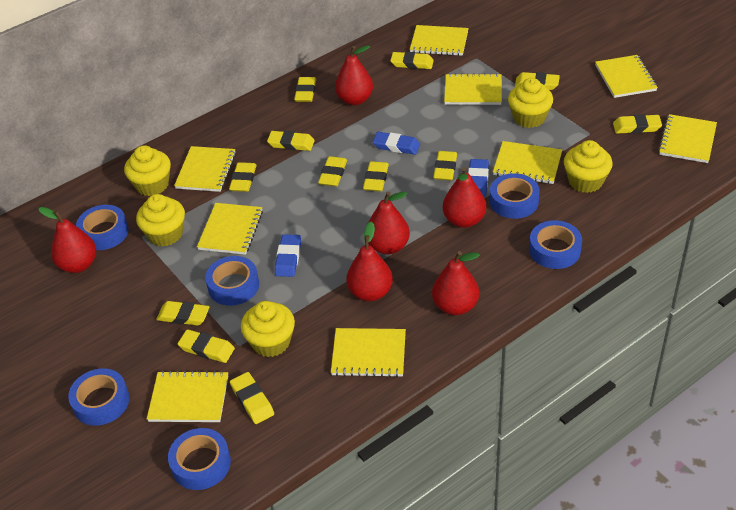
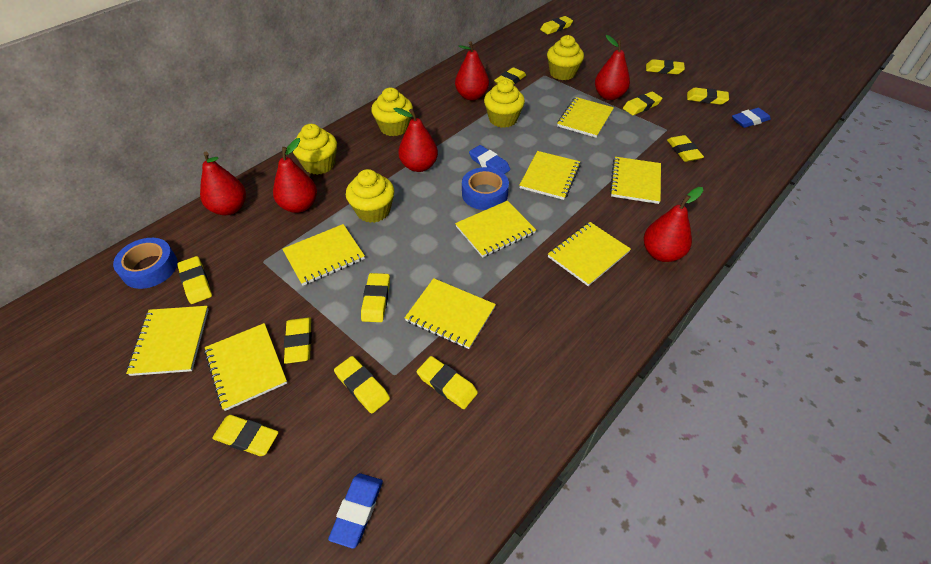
blue tape: [68,369,129,426] [76,205,129,250] [168,428,231,490] [205,256,259,306] [490,173,540,219] [529,220,582,269] = 6 -> [113,238,178,289] [462,167,509,210] = 2

